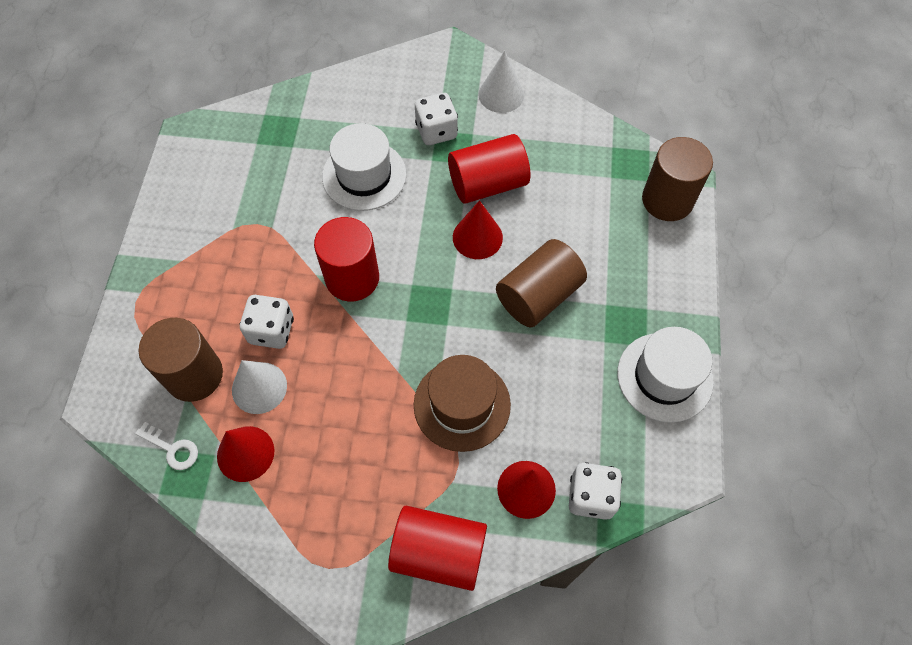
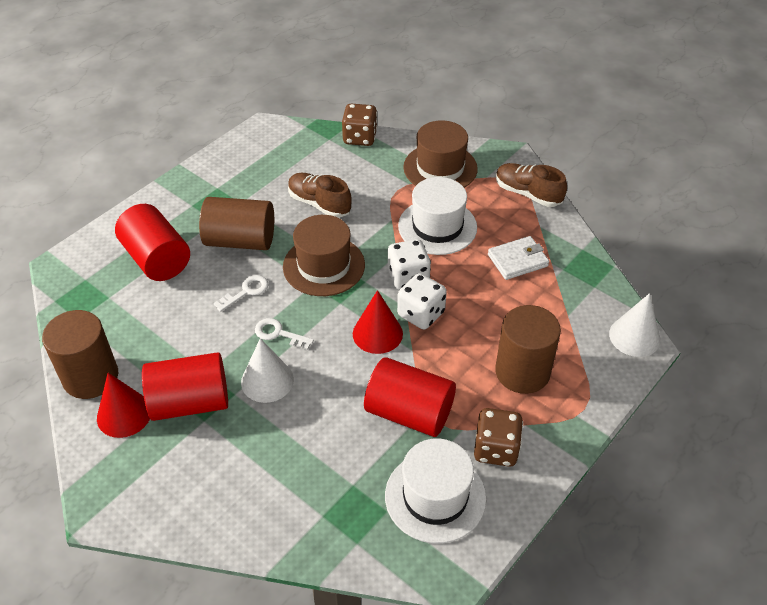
brown dice: none = 0 -> [342,104,377,146] [474,408,523,467] = 2
brown hat: [414,355,511,452] = 1 -> [283,215,365,296] [403,120,478,188] = 2
brown shoe: none = 0 -> [288,173,351,218] [496,163,567,207] = 2
red cone: [217,426,274,482] [453,200,503,259] [497,461,556,519] = 3 -> [97,373,150,438] [353,290,403,354] = 2
white dice: [240,295,294,349] [415,93,458,145] [569,462,622,520] = 3 -> [388,239,431,290] [397,273,447,330] = 2
white key: [135,422,198,470] = 1 -> [214,275,269,312] [255,318,314,350] = 2
white wallet: none = 0 -> [488,236,549,280] = 1

